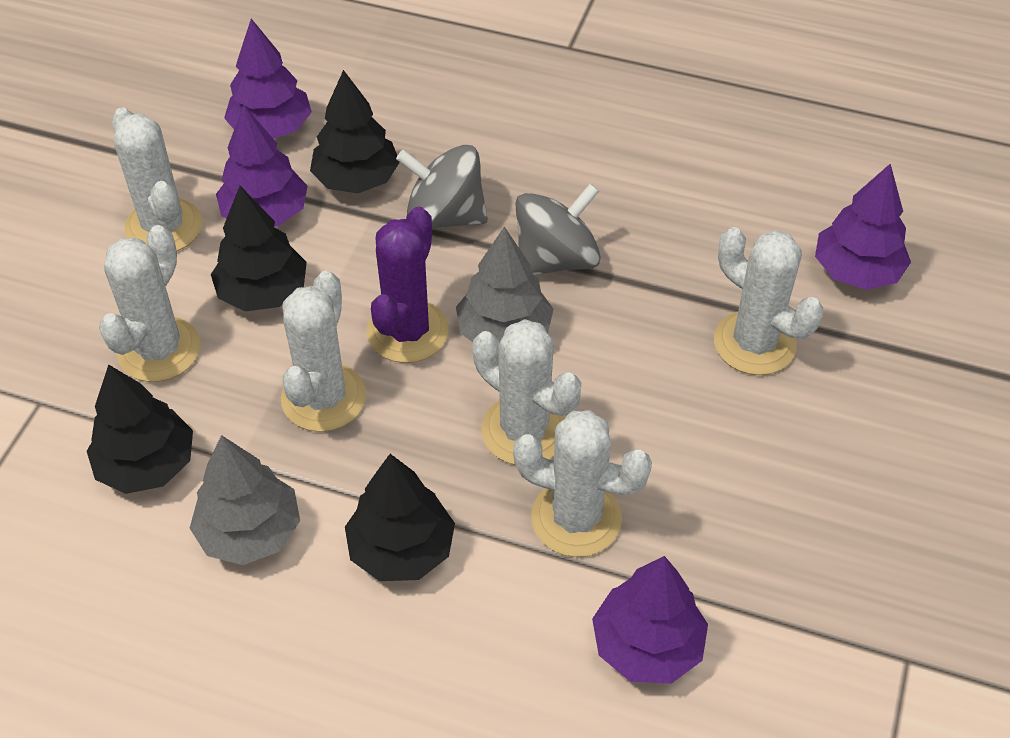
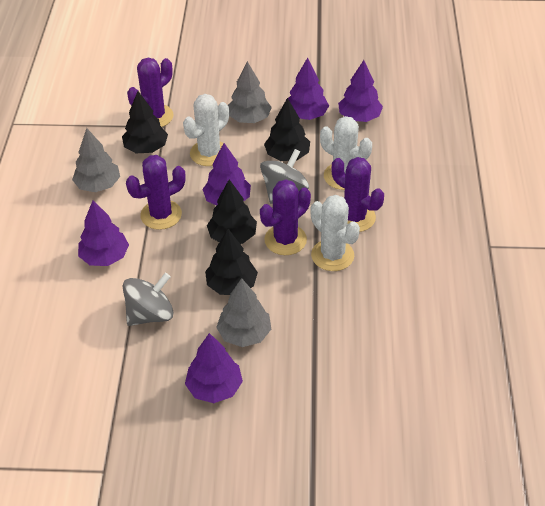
grey tree: [190,435,300,565] [456,226,554,342] = 2 -> [72,128,120,192] [216,278,271,347] [228,61,272,123] = 3
purple cactus: [367,206,449,363] = 1 -> [126,155,186,230] [127,57,174,127] [260,179,311,255] [331,157,384,232] = 4
purple tree: [216,105,308,226] [224,19,312,139] [592,556,708,684] [815,163,911,290] = 4 -> [78,200,129,266] [185,333,243,403] [202,143,251,206] [288,58,329,120] [338,60,383,122] = 5
white cactus: [99,225,201,382] [112,107,202,251] [281,271,366,432] [472,319,581,465] [513,410,652,557] [714,227,823,375] = 6 -> [183,94,229,166] [310,195,360,271] [320,116,372,190] = 3

